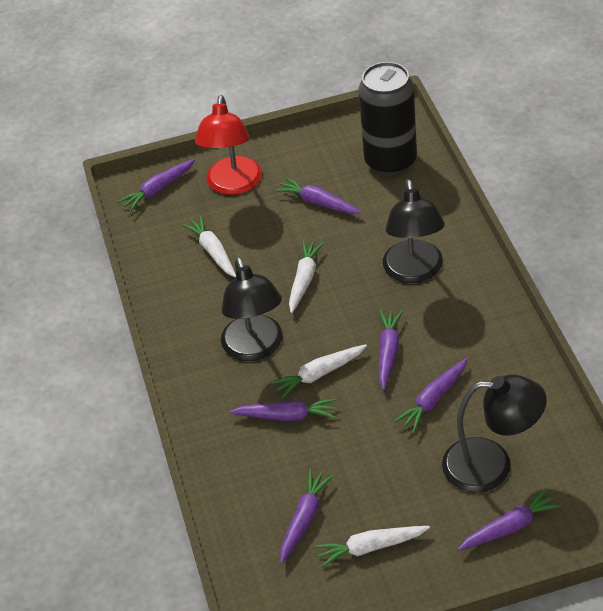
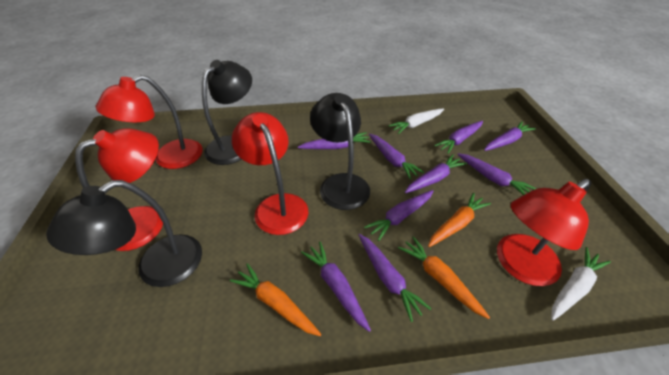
black can: [359,62,417,176] = 1 -> none = 0
orange carrot: none = 0 -> [230,263,321,336] [398,236,490,319] [428,193,491,247] = 3
purple carrot: [118,159,195,212] [229,399,336,421] [275,177,362,214] [280,469,334,563] [379,310,403,390] [394,358,468,433] [458,488,562,551] = 7 -> [298,132,371,149] [301,242,371,332] [359,234,431,322] [364,190,433,241] [369,134,424,179] [405,154,467,193] [434,121,483,154] [457,153,537,195] [484,121,536,151] = 9
red lamp: [195,95,262,195] = 1 -> [75,128,163,251] [96,75,203,169] [232,112,308,235] [497,179,591,286] = 4
white carrot: [182,216,236,277] [271,344,367,398] [289,240,324,313] [315,526,430,567] = 4 -> [389,109,444,134] [551,247,611,321] = 2

